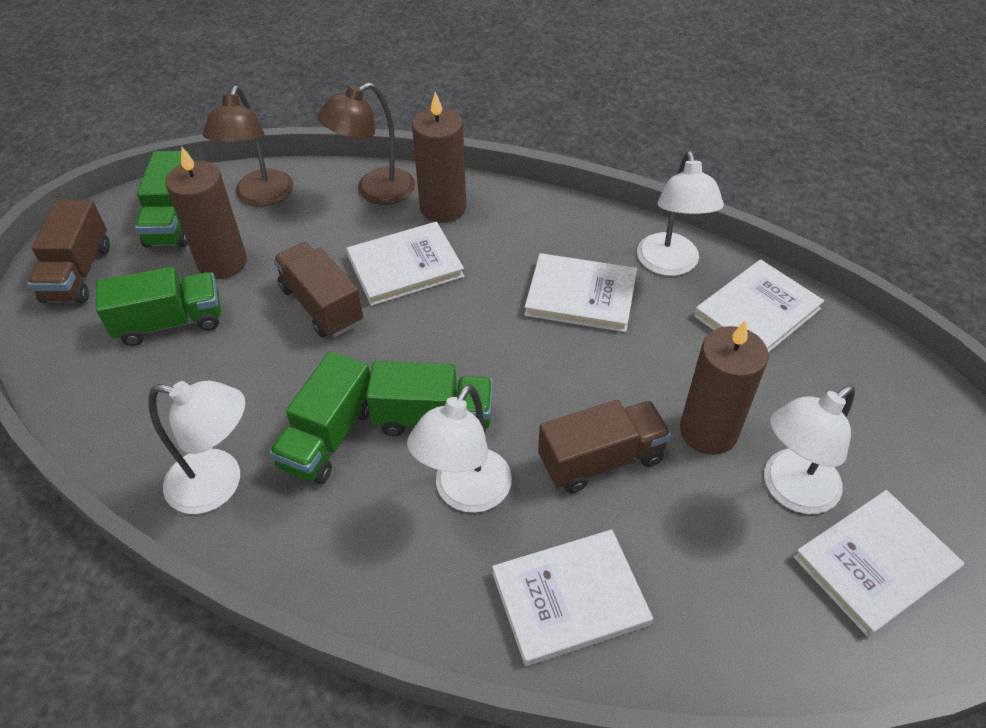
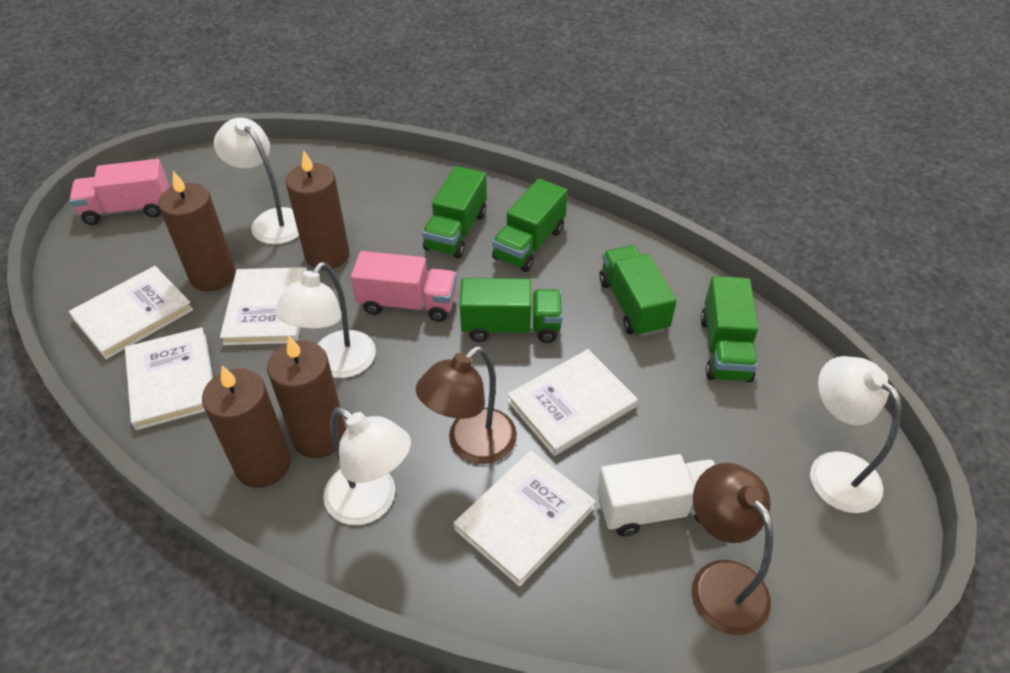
brown candle: [165,147,247,279] [412,92,466,223] [680,320,768,455] = 3 -> [158,171,236,291] [202,366,291,488] [267,336,346,458] [286,151,349,270] = 4
brown truck: [28,200,110,303] [273,242,363,338] [538,400,671,493] = 3 -> none = 0
green truck: [96,266,221,346] [135,151,191,247] [269,351,370,484] [366,361,493,436] = 4 -> [422,166,487,258] [460,278,563,343] [492,179,568,272] [599,245,677,337] [701,276,758,382] = 5
pink truck: none = 0 -> [69,159,169,225] [351,251,457,322] = 2
white truck: none = 0 -> [597,454,715,536] = 1

